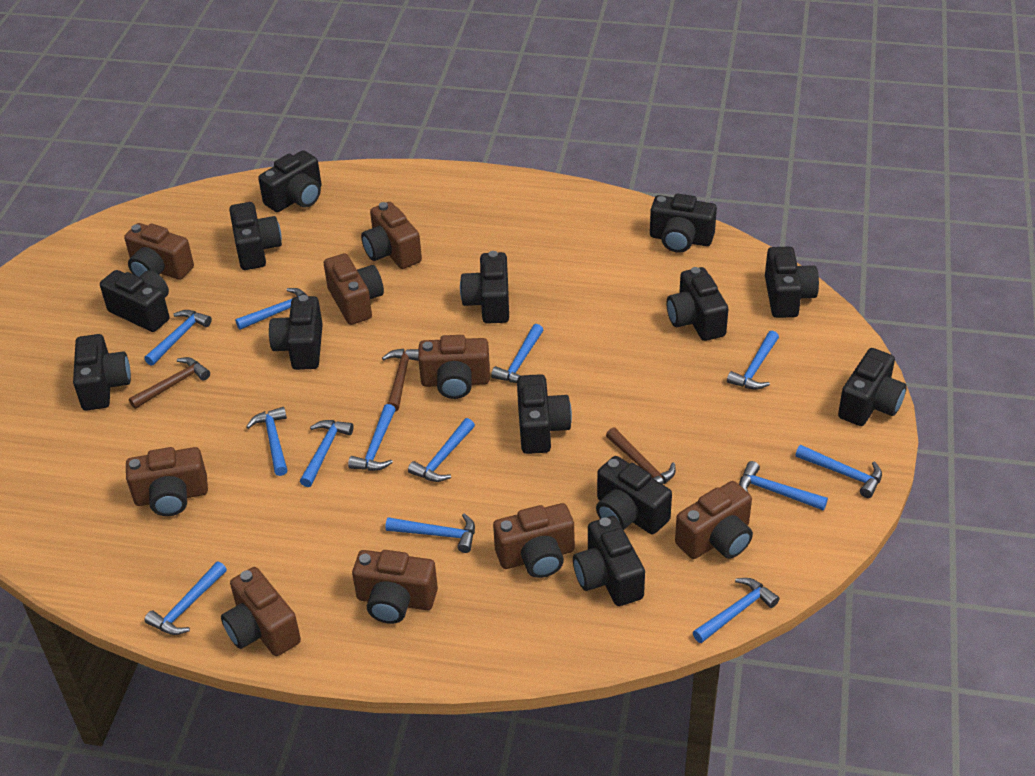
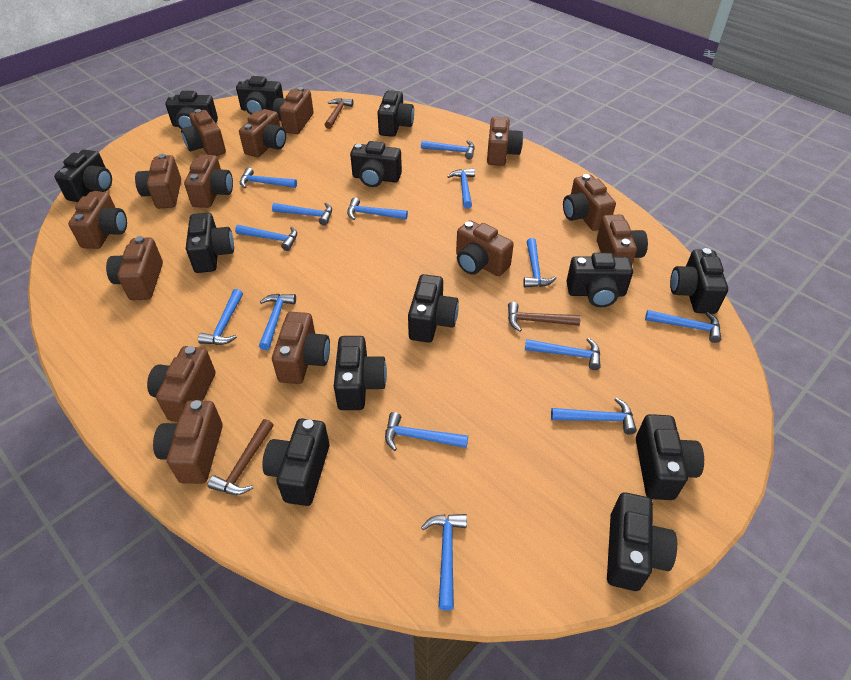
blue hammer: [144,310,212,366] [144,561,227,635] [235,288,307,330] [246,407,287,476] [300,420,354,487] [348,404,396,471] [385,513,475,553] [408,418,475,482] [491,324,543,383] [693,578,780,643] [727,331,779,390] [739,461,828,510] [795,445,882,498] = 13 -> [198,289,243,345] [235,225,297,251] [240,168,297,188] [259,294,296,350] [272,203,332,226] [347,197,408,220] [385,412,468,451] [421,140,475,159] [421,514,467,610] [447,168,475,209] [523,238,556,287] [525,338,601,370] [551,398,637,434] [645,310,721,343] = 14
brown camera: [124,223,194,280] [126,447,208,516] [221,567,301,656] [324,253,384,325] [352,550,438,624] [361,202,422,269] [418,335,490,399] [493,503,574,578] [675,481,753,559] = 9 -> [68,192,127,249] [106,236,163,300] [135,154,181,209] [147,346,216,422] [153,400,223,484] [181,109,226,156] [184,155,233,208] [239,109,286,157] [272,87,314,134] [272,312,330,384] [456,220,514,276] [487,117,523,166] [563,174,616,231] [597,215,648,264] = 14

